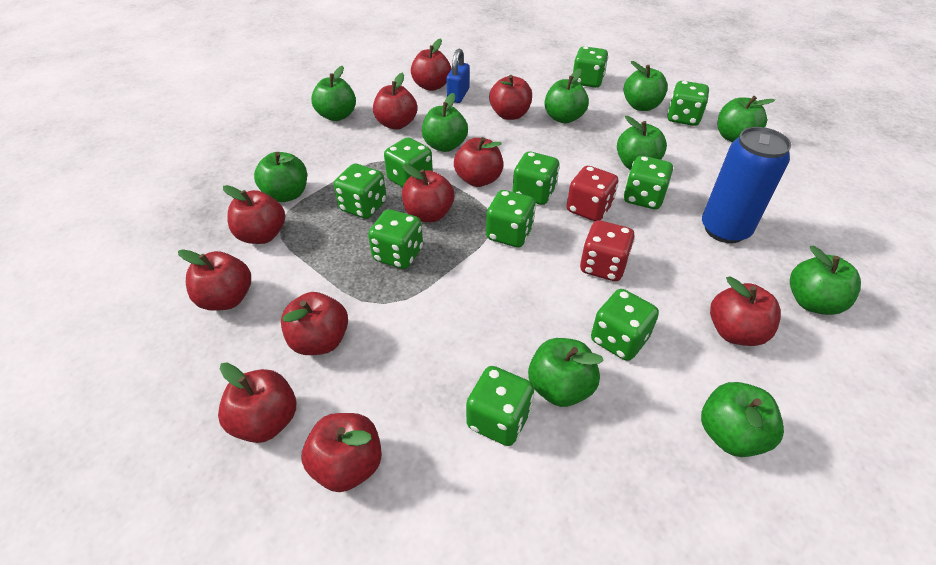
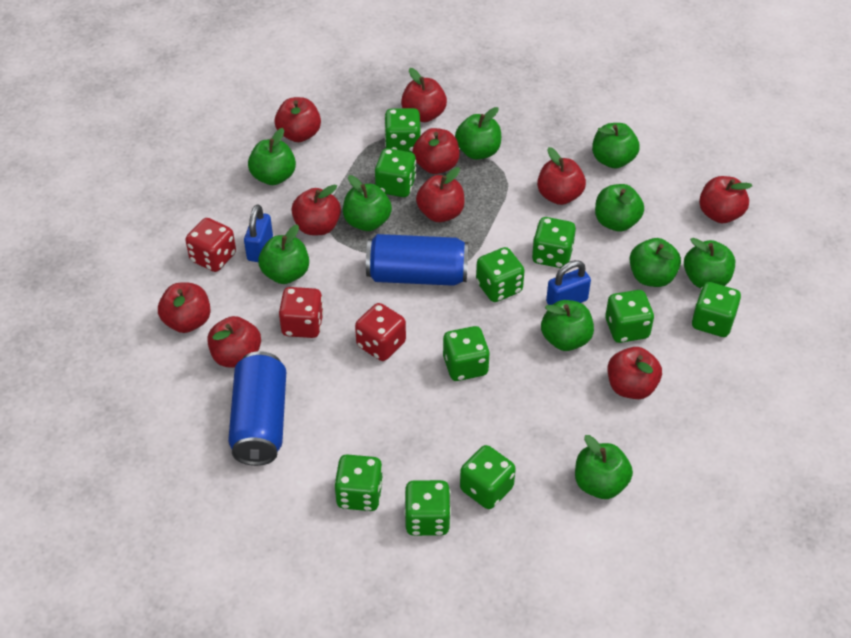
blue can: [702,127,791,243] = 1 -> [228,351,286,466] [366,234,469,286] = 2
blue padlock: [447,48,469,103] = 1 -> [244,204,273,262] [546,260,591,305] = 2
red apple: [178,249,251,311] [218,363,296,443] [223,185,285,244] [281,292,348,355] [301,413,382,492] [373,73,417,129] [402,164,455,222] [411,38,451,91] [454,137,503,187] [489,75,532,120] [710,276,781,346] = 11 -> [158,283,211,333] [207,316,261,367] [274,97,321,142] [291,185,341,235] [401,68,447,122] [413,128,460,174] [416,167,465,222] [537,147,586,205] [607,347,662,399] [699,176,752,223] = 10
red dice: [567,166,618,221] [580,220,635,281] = 2 -> [185,218,236,272] [279,287,324,338] [355,303,406,361] = 3

